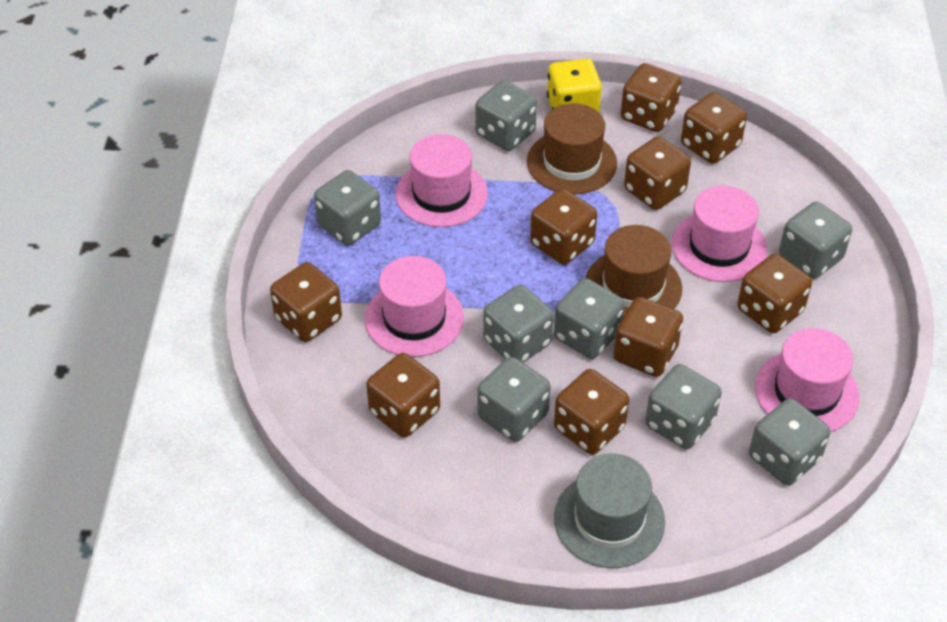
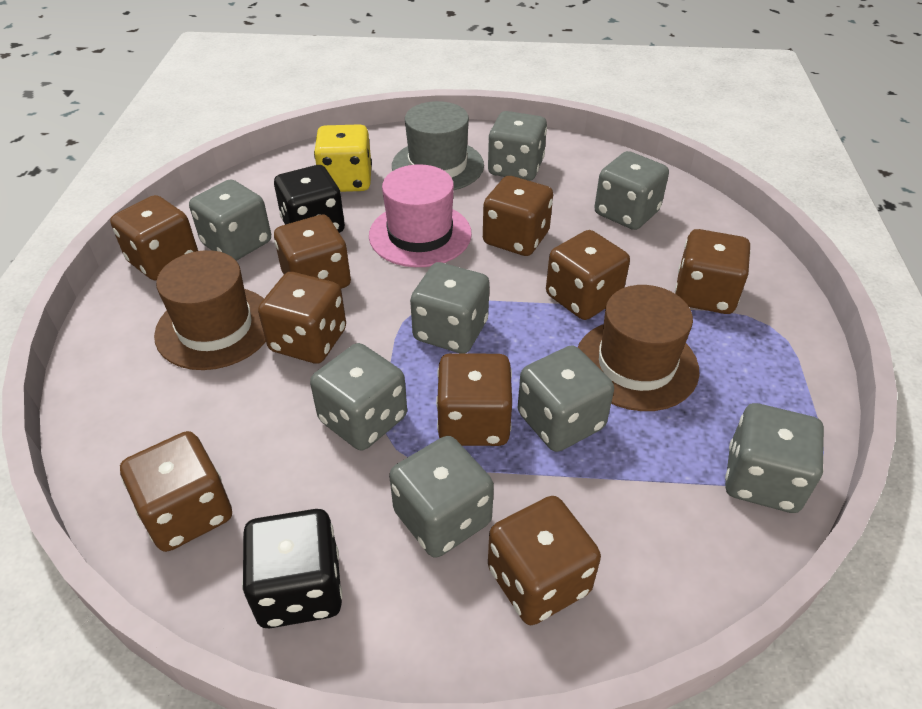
black dice: none = 0 -> [242,509,342,628] [274,165,345,233] = 2
pink hat: [365,256,464,357] [396,134,488,227] [671,186,767,282] [755,328,860,432] = 4 -> [369,164,472,267] = 1

